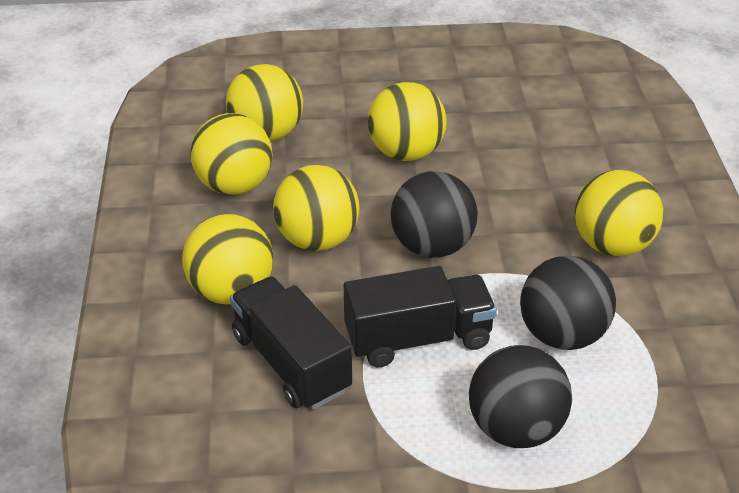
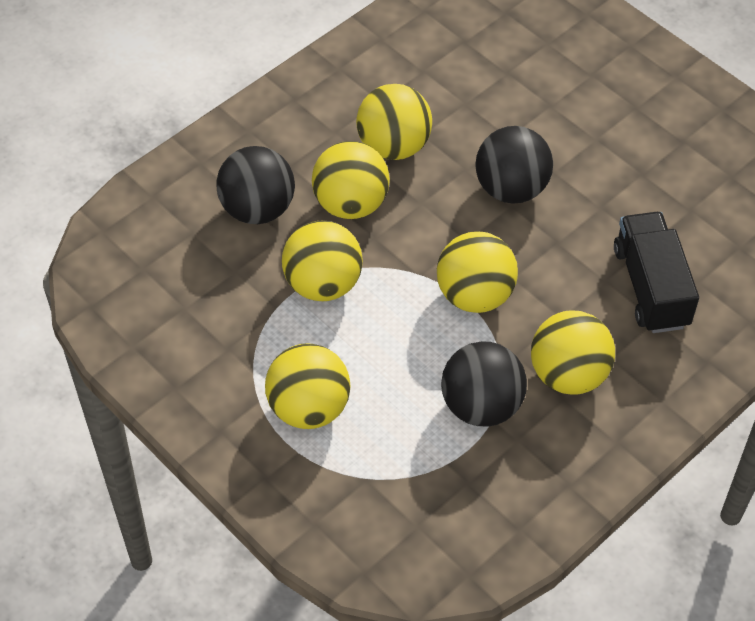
black truck: [230,276,352,410] [344,266,497,367] = 2 -> [614,212,699,333] = 1

